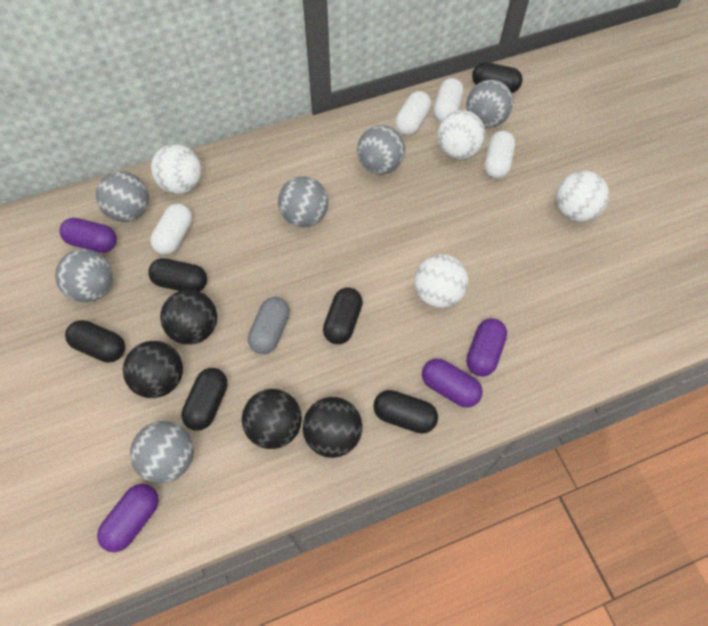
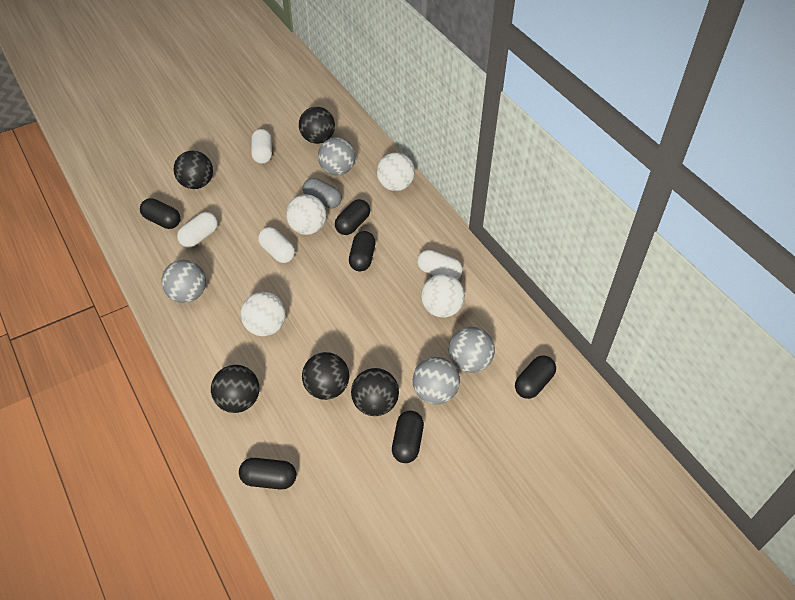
black ball: [123,341,183,398] [160,289,217,345] [242,389,302,449] [303,397,362,458] = 4 -> [174,151,213,189] [211,365,259,413] [299,107,335,144] [302,352,349,400] [351,368,399,416] = 5
grey ball: [55,249,113,302] [96,171,149,222] [130,421,194,483] [278,176,328,227] [357,125,405,175] [466,80,513,128] = 6 -> [161,260,206,303] [318,137,356,176] [413,357,460,404] [449,327,495,373] = 4
purple capsule: [59,218,117,253] [97,484,159,552] [422,359,483,408] [466,318,507,376] = 4 -> none = 0

